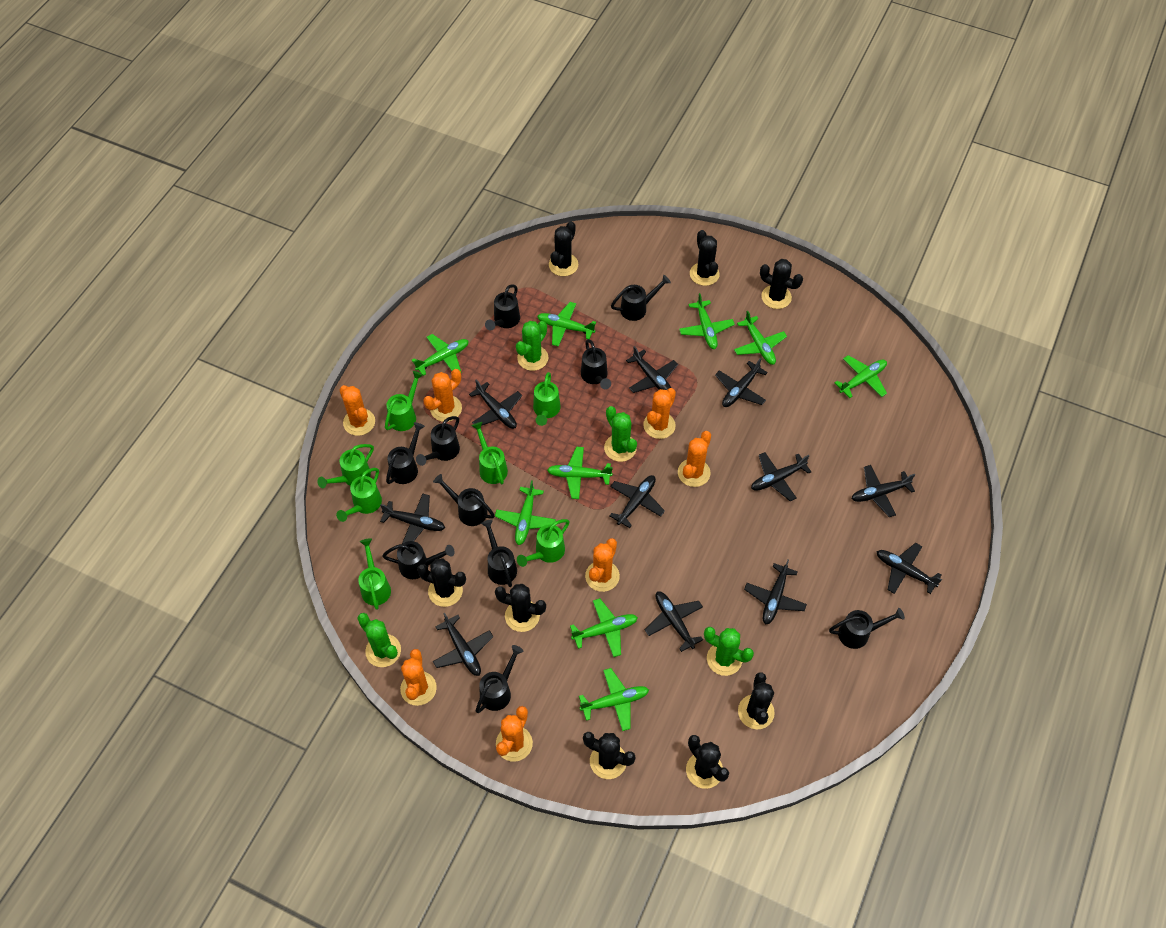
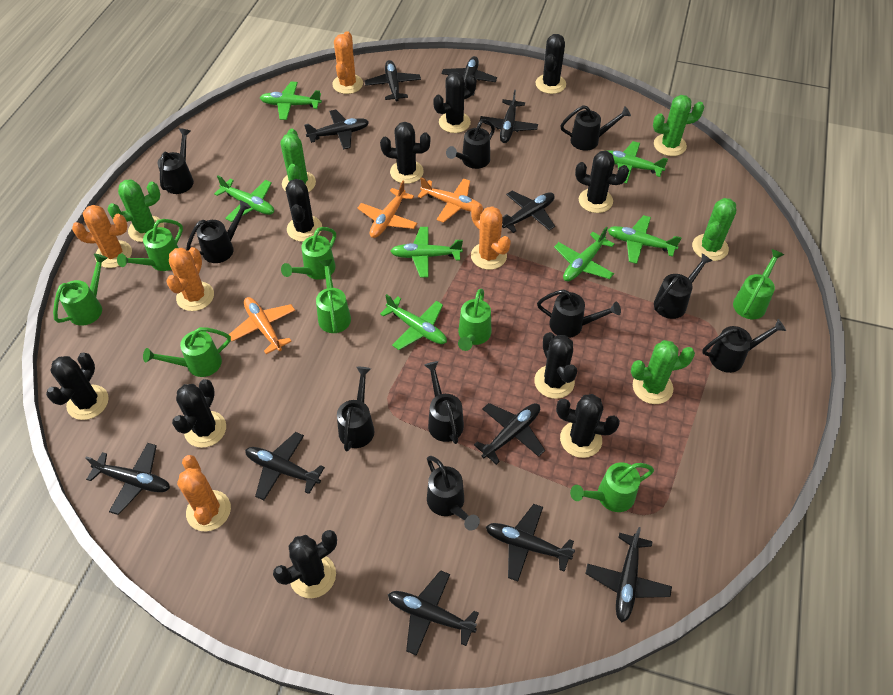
black cactus: [417,558,466,607] [495,584,546,632] [549,221,578,276] [583,732,636,779] [686,735,729,789] [690,230,719,286] [738,672,775,729] [760,259,803,309] = 8 -> [46,353,109,420] [172,379,226,448] [273,530,337,598] [286,179,322,242] [380,122,431,184] [433,72,477,133] [534,332,577,399] [535,34,566,94] [556,394,620,458] [575,151,629,213] = 10
green cactus: [357,613,401,667] [516,321,548,371] [604,406,637,462] [704,627,754,676] = 4 -> [107,179,164,242] [280,129,316,192] [631,340,695,404] [653,95,704,156] [692,198,736,261] = 5
green plane: [412,334,469,376] [495,480,556,545] [537,302,596,347] [547,447,613,499] [570,598,638,657] [579,668,649,731] [679,293,735,349] [734,311,787,365] [834,355,887,398] = 9 -> [214,175,274,222] [260,81,322,120] [380,294,447,350] [390,227,463,278] [554,227,615,281] [606,141,668,184] [608,215,682,264] = 7
green watering can: [317,444,374,488] [336,468,382,522] [358,539,391,610] [385,371,423,431] [472,422,508,484] [517,519,569,567] [533,372,561,426] = 7 -> [53,254,108,326] [117,219,183,271] [143,327,231,377] [281,227,336,280] [316,259,351,333] [458,289,492,351] [570,462,654,512] [733,249,784,319] = 8
orange cactus: [339,385,375,436] [400,649,437,706] [423,369,462,422] [496,706,533,762] [585,538,620,592] [643,388,676,439] [678,431,711,487] = 7 -> [72,205,132,268] [167,247,214,311] [177,455,231,531] [332,31,363,94] [471,203,511,270] = 5
orange plane: none = 0 -> [229,297,295,354] [357,181,417,238] [418,177,483,223] = 3

